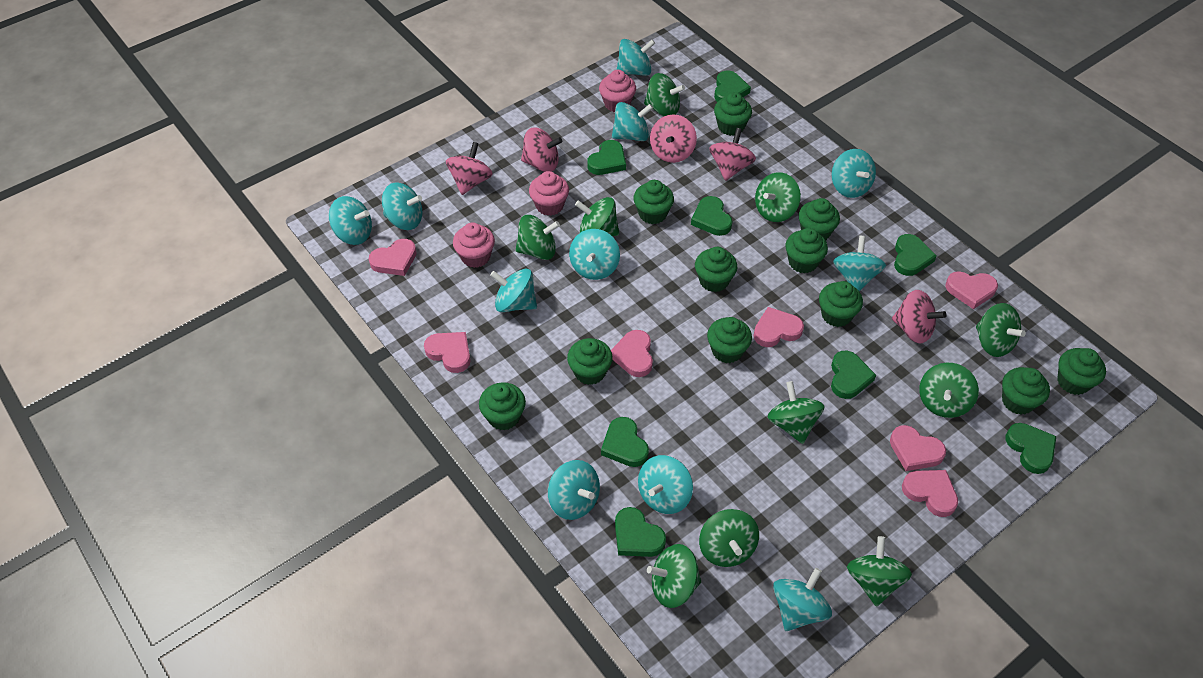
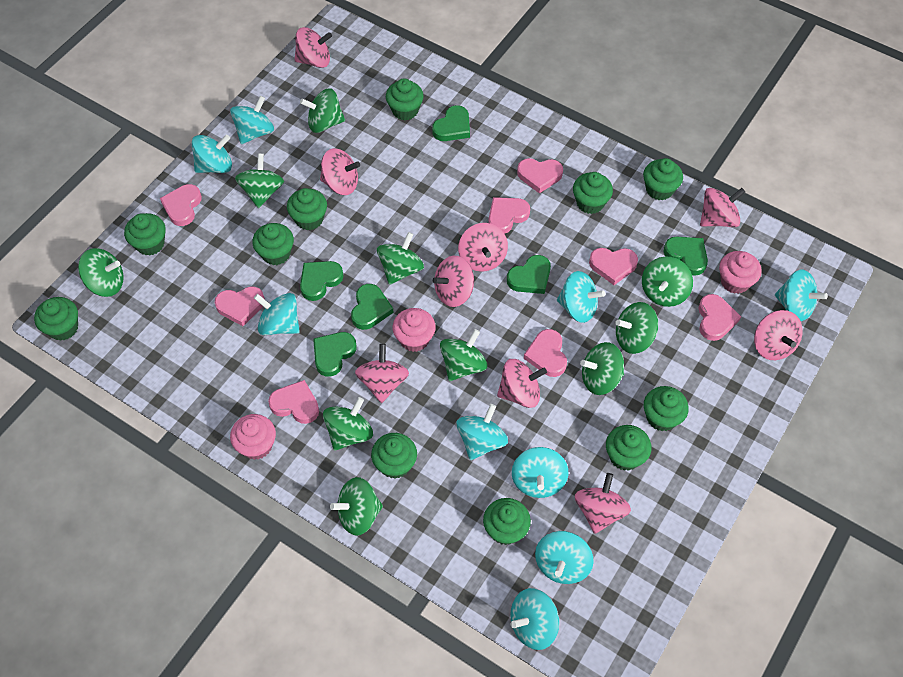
green heart: [587,140,626,175] [601,417,649,467] [615,507,666,557] [691,196,733,236] [714,70,751,102] [831,351,876,399] [894,234,937,276] [1005,423,1056,474] = 8 -> [300,261,344,301] [313,332,356,377] [351,284,394,330] [432,105,470,141] [507,255,551,294] [663,236,708,276] = 6
pink heart: [368,239,417,276] [424,332,471,373] [611,330,653,377] [753,307,804,347] [890,425,946,471] [902,470,958,517] [945,271,998,309] = 7 -> [160,184,202,226] [215,286,265,326] [268,380,319,424] [488,197,530,234] [517,158,563,193] [524,329,567,377] [589,248,638,285] [698,294,741,341] = 8
pink spinning top: [446,142,493,195] [521,128,562,172] [650,114,697,163] [709,128,756,181] [892,290,947,343] = 5 -> [295,27,332,68] [320,148,360,195] [355,344,409,403] [433,256,474,307] [458,223,508,272] [497,359,547,408] [575,473,631,534] [700,188,745,227] [754,310,803,360] = 9
turquoise spinning top: [329,196,372,245] [382,182,422,230] [490,269,537,313] [548,460,600,520] [569,229,620,280] [612,102,653,141] [617,39,655,76] [638,455,693,514] [773,568,832,631] [832,149,876,198] [833,236,886,291] = 11 -> [191,134,232,173] [230,96,274,144] [254,293,300,335] [456,404,508,460] [510,588,559,650] [512,447,569,498] [535,531,594,584] [557,271,605,323] [775,270,828,321] = 9

